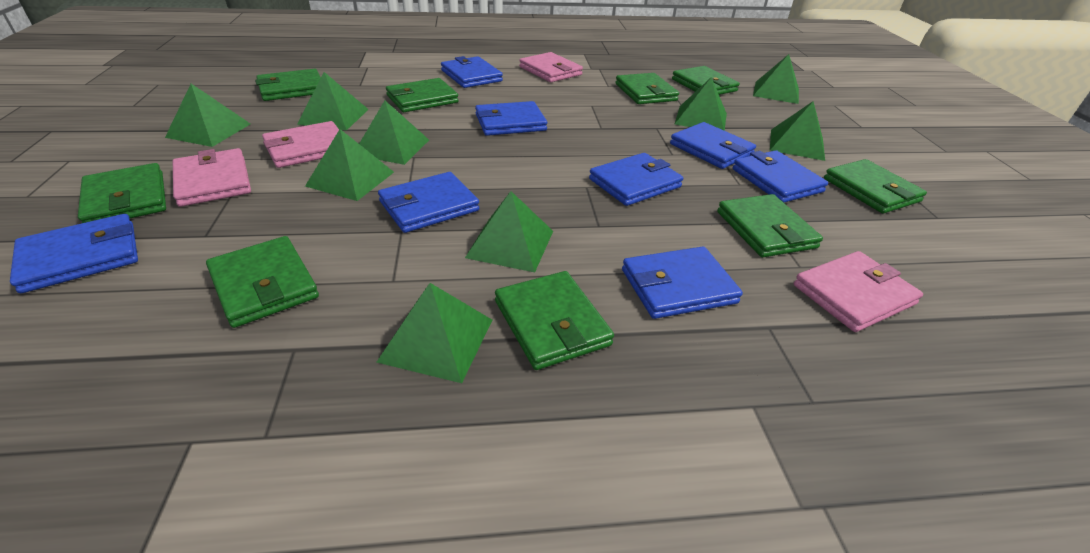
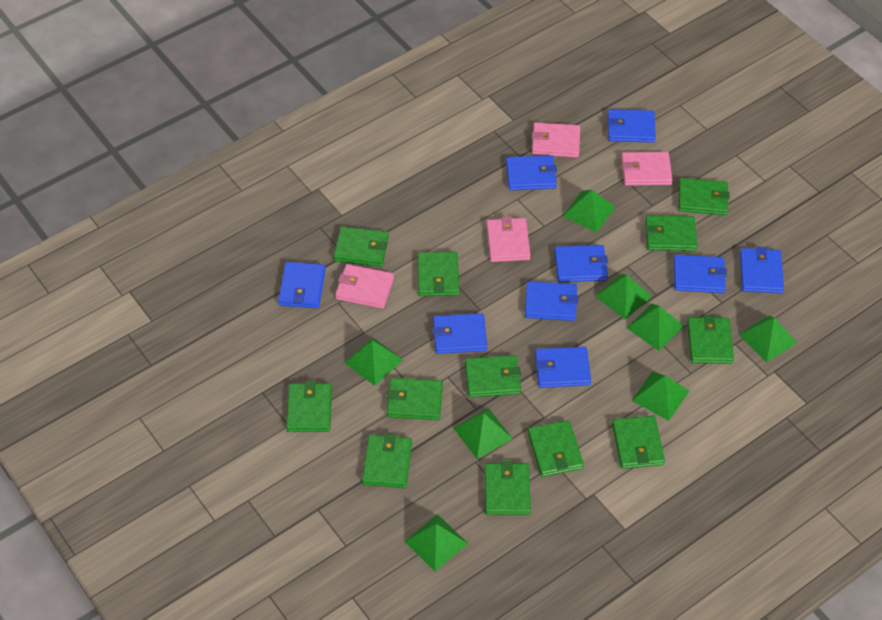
blue wallet: [10,214,138,293] [378,172,479,233] [441,56,503,88] [475,101,547,136] [589,153,683,206] [622,247,743,319] [670,122,756,169] [733,150,828,203] = 8 -> [278,262,326,308] [433,313,487,354] [506,155,557,190] [525,281,578,321] [535,347,591,388] [555,245,608,282] [607,109,656,143] [674,255,727,293] [740,247,784,293] = 9
green pyramid: [165,84,250,147] [297,72,369,130] [305,129,394,201] [359,101,429,165] [377,283,492,383] [465,191,553,272] [675,77,727,131] [753,54,799,104] [770,101,825,161] = 9 -> [345,337,403,386] [404,514,468,572] [453,408,513,459] [563,190,615,233] [595,274,652,320] [627,304,684,351] [632,371,689,421] [739,315,797,363] = 8
green wallet: [78,163,166,223] [206,236,319,328] [255,69,321,101] [386,78,459,112] [495,271,614,370] [615,73,679,104] [672,66,740,95] [717,194,823,257] [824,159,927,214] = 9 -> [286,381,332,432] [334,227,389,267] [362,433,412,488] [387,378,443,420] [417,252,460,296] [465,355,521,398] [485,461,531,515] [528,420,584,477] [612,416,665,469] [645,215,697,251] [679,178,730,215] [687,315,734,364] = 12

